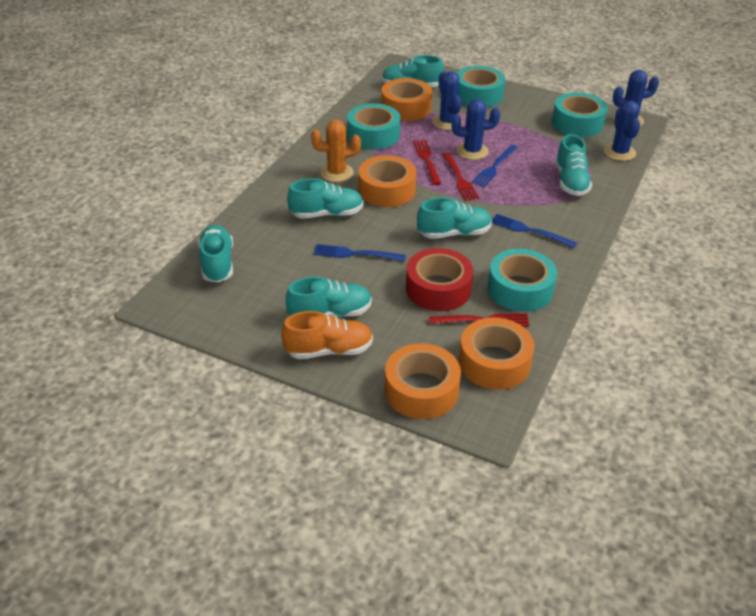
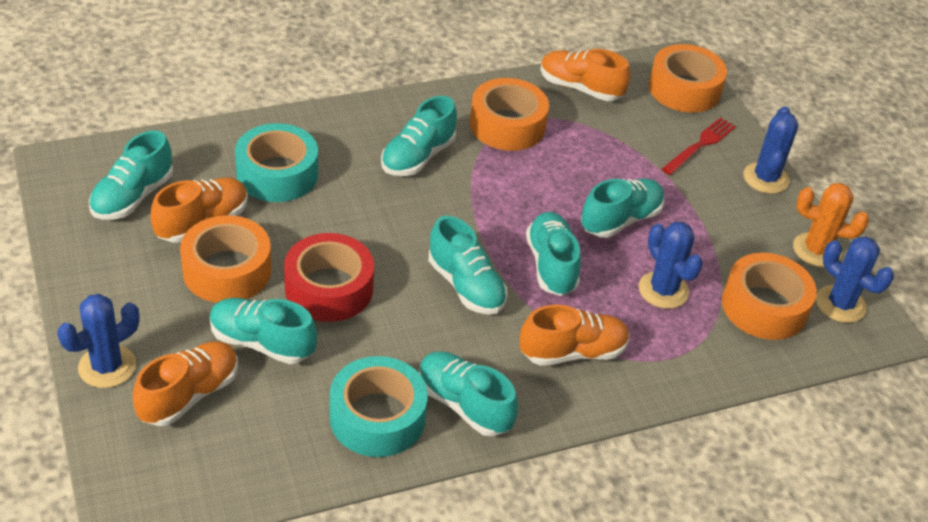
blue fork: [314,244,406,261] [472,145,518,187] [492,214,577,248] = 3 -> none = 0
orange shoe: [281,311,373,359] = 1 -> [133,341,238,426] [150,177,248,243] [520,305,630,366] [540,49,630,101] = 4
red fork: [413,140,441,185] [429,313,530,327] [442,152,479,201] = 3 -> [662,117,736,175] = 1
turquoise shoe: [198,225,233,283] [286,277,372,317] [287,178,364,219] [382,55,444,87] [417,197,492,239] [555,134,592,196] = 6 -> [89,130,173,220] [210,298,317,364] [381,96,457,176] [419,351,518,436] [428,216,507,315] [526,212,581,296] [581,179,664,238] = 7
turquoise tape: [347,103,401,149] [456,66,505,107] [488,249,557,312] [552,92,607,137] = 4 -> [235,123,318,202] [329,356,428,457] = 2

